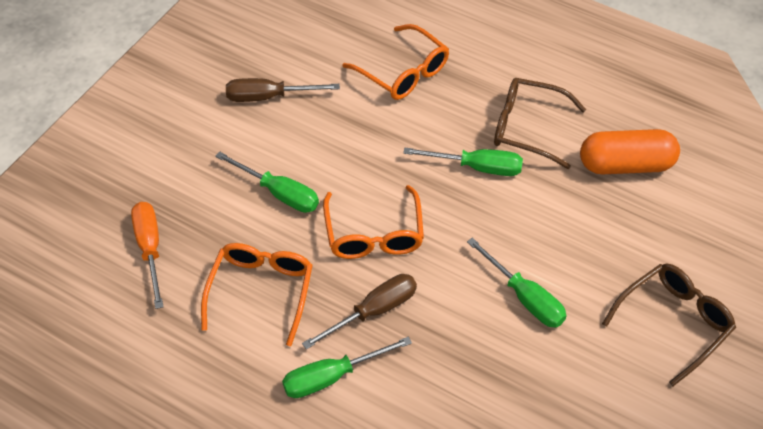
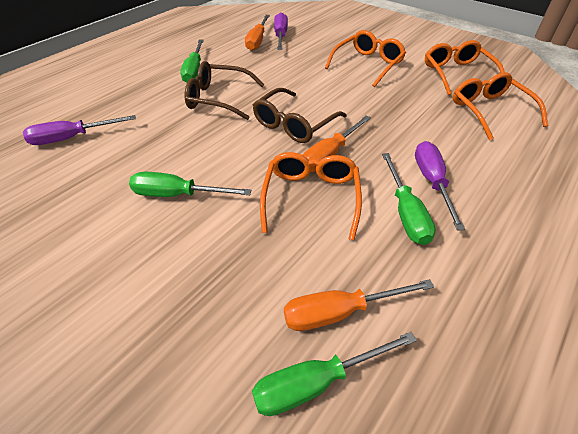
brown screwdriver: [226,78,340,102] [302,274,417,350] = 2 -> none = 0
orange capsule: [580,129,680,174] = 1 -> none = 0
orange glasses: [201,243,313,346] [323,185,424,259] [342,24,449,100] = 3 -> [260,152,362,240] [325,30,406,87] [425,40,504,95] [453,72,548,140] = 4
orange screwdriver: [131,202,163,309] = 1 -> [245,15,270,51] [284,279,434,331] [303,115,371,172] = 3
purple screwdriver: none = 0 -> [23,115,136,145] [274,12,288,50] [415,141,465,230] = 3

